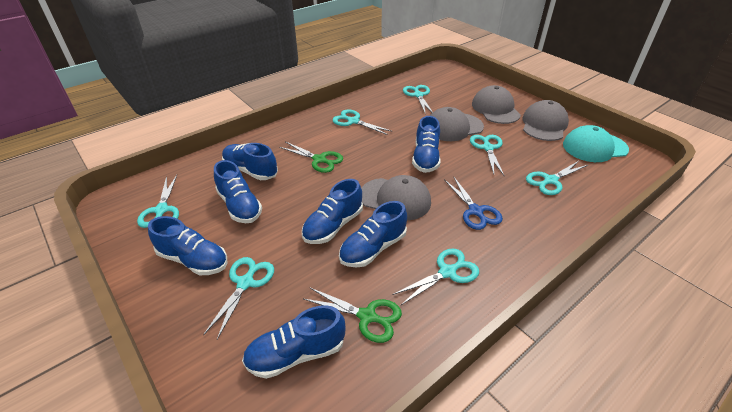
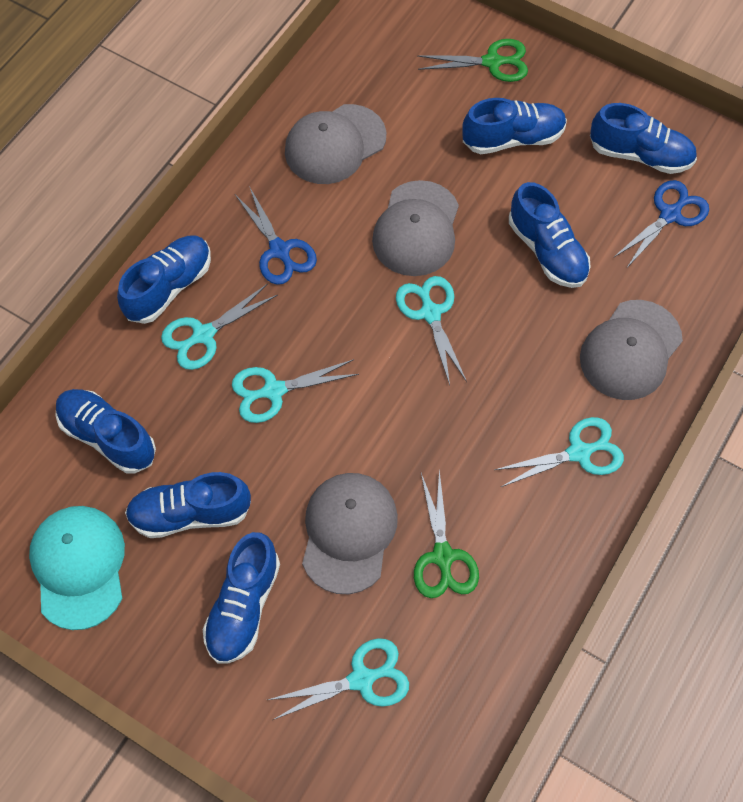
blue scissors: [444,176,503,230] = 1 -> [235,186,317,285] [613,180,709,269] = 2
turquoise scissors: [137,175,179,228] [203,257,274,339] [333,109,393,135] [392,248,479,305] [403,85,433,115] [470,135,504,176] [526,161,588,195] = 7 -> [161,284,277,370] [232,359,359,423] [268,638,409,720] [396,276,467,385] [494,417,624,487] = 5

